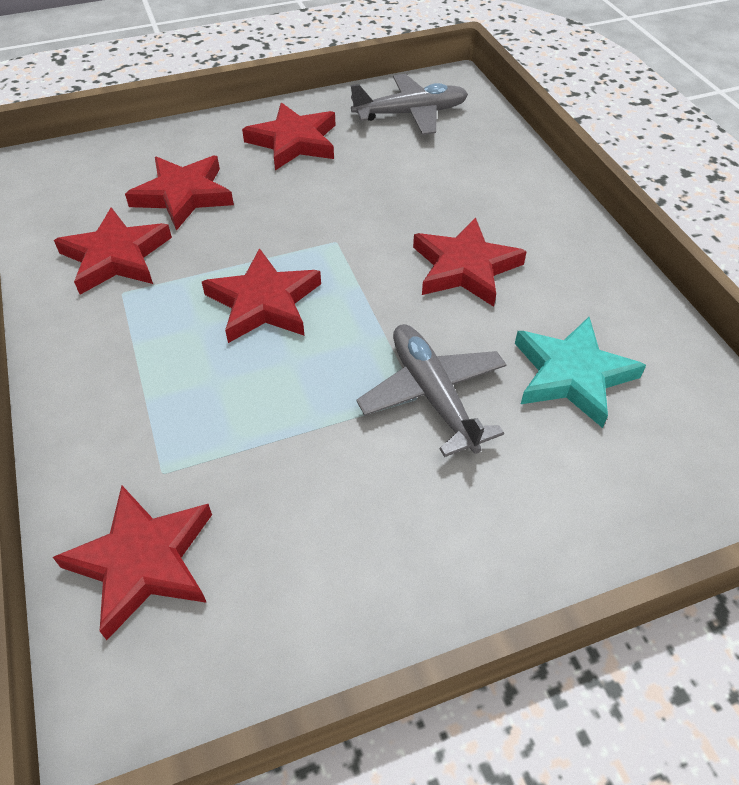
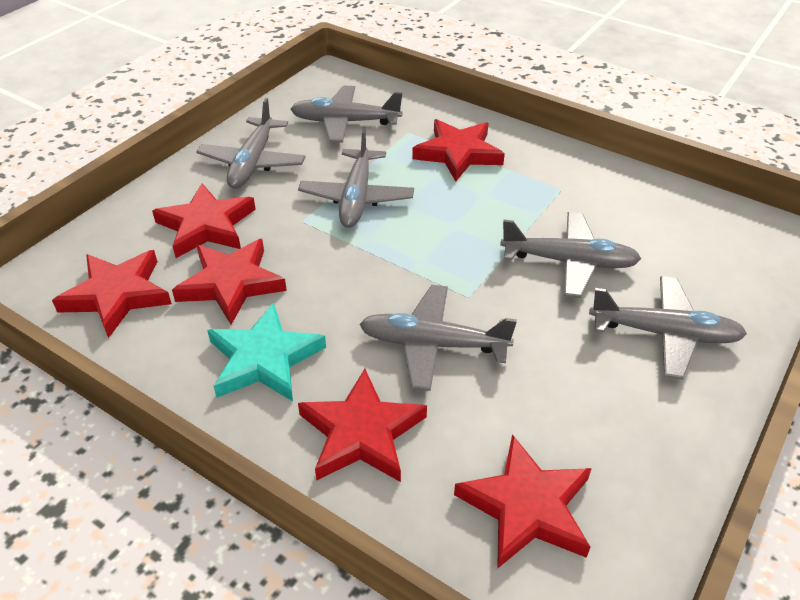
grey plane: [351,74,468,135] [357,324,507,457] = 2 -> [196,98,305,189] [291,86,402,142] [298,128,414,228] [359,285,517,391] [500,212,641,298] [589,276,747,379] = 6

